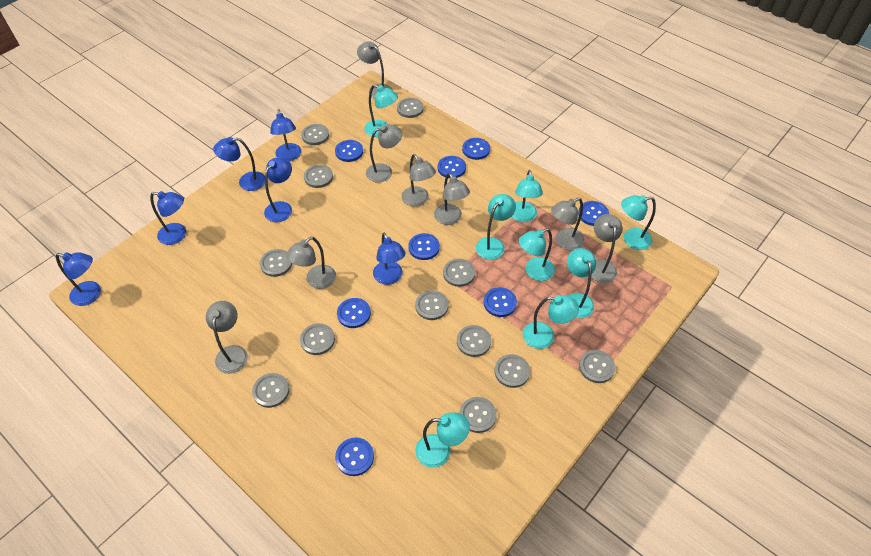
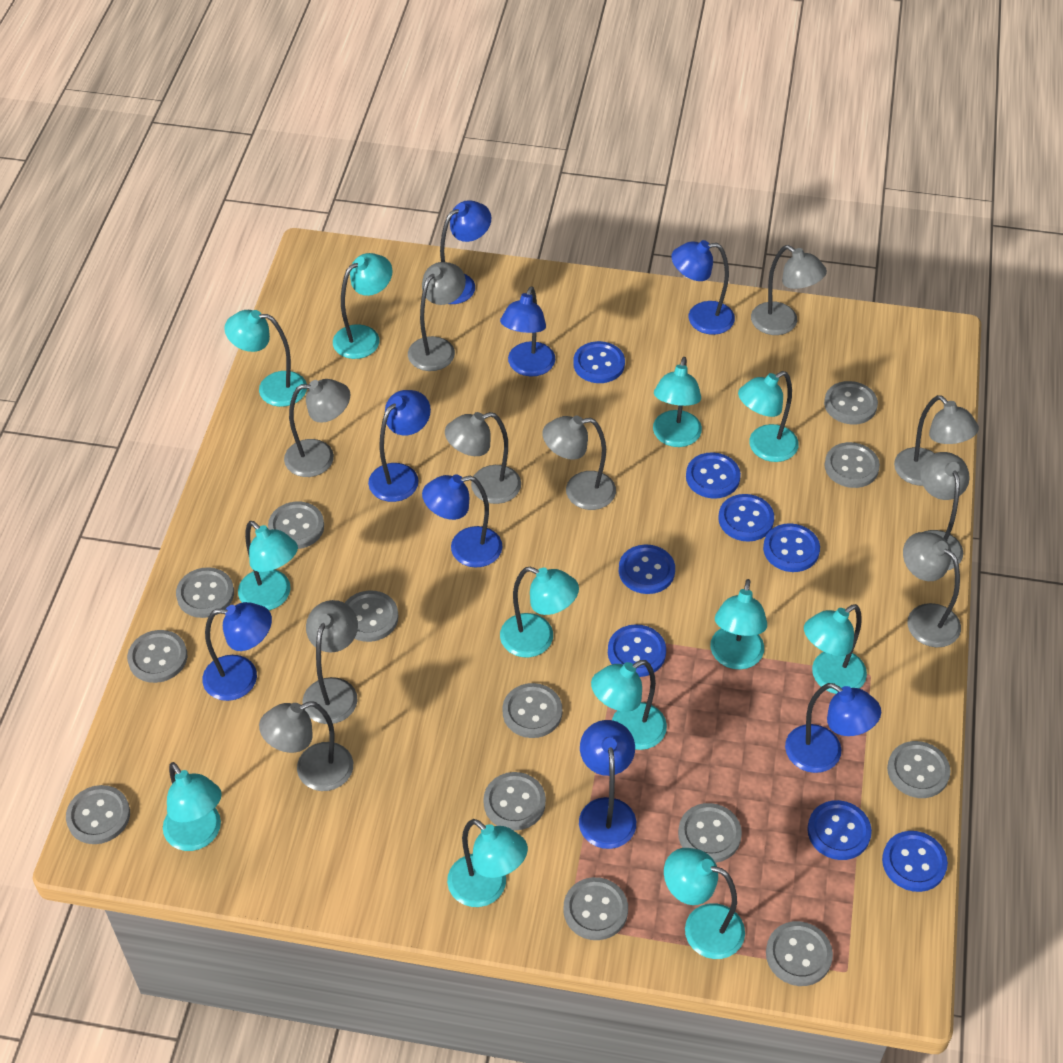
blue lamp: [56,252,101,306] [150,191,186,245] [213,137,265,191] [264,158,292,222] [270,109,301,161] [373,232,406,285] = 6 -> [202,602,272,701] [368,390,431,502] [422,474,502,568] [440,200,491,304] [500,286,555,377] [579,720,636,849] [671,240,735,335] [785,683,881,773] = 8
grey button: [252,373,289,408] [260,249,292,277] [300,323,335,355] [301,124,329,145] [304,165,333,188] [397,98,424,118] [415,290,448,320] [443,259,475,287] [457,325,491,357] [460,397,497,433] [495,354,530,388] [579,350,616,383] = 12 -> [66,785,130,844] [127,630,187,683] [176,567,234,618] [268,501,324,549] [345,591,398,642] [483,772,546,831] [502,683,562,738] [563,877,628,940] [678,803,742,863] [766,921,833,986] [824,381,878,425] [824,442,880,488] [887,741,950,798] = 13
grey lamp: [206,301,248,374] [286,237,336,289] [357,41,392,99] [366,124,402,183] [402,154,436,207] [434,173,470,225] [551,198,584,250] [591,214,622,283] = 8 -> [259,701,353,791] [284,379,350,477] [302,600,358,724] [408,262,466,371] [445,412,521,504] [542,416,616,510] [751,245,827,335] [894,395,979,486] [903,532,961,647] [920,452,970,570] = 10
turquoise lamp: [364,85,398,137] [415,412,470,468] [476,194,516,260] [512,170,543,222] [518,228,555,281] [523,295,579,349] [567,248,596,318] [621,195,656,250] = 8 -> [163,762,222,851] [224,310,307,407] [238,521,298,610] [333,253,392,359] [447,819,528,907] [500,567,579,657] [591,660,667,750] [653,357,702,447] [664,848,745,959] [710,579,767,669] [738,371,799,462] [804,604,867,694] = 12

